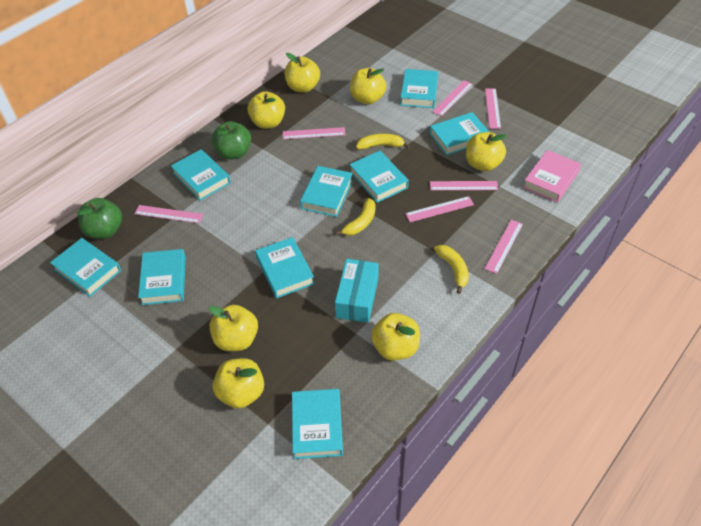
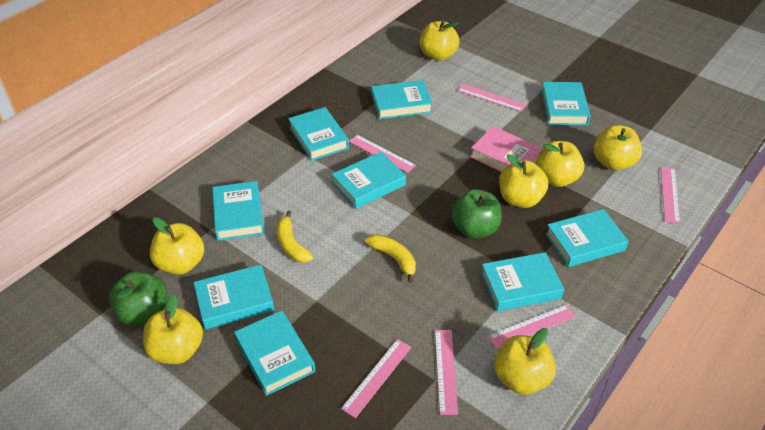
pink ruler: [135,205,203,223] [283,127,346,139] [405,196,474,222] [430,181,498,190] [433,80,473,116] [485,88,501,129] [485,220,523,274] = 7 -> [341,339,411,418] [349,135,416,173] [435,330,458,415] [457,84,526,112] [488,304,576,349] [661,167,680,224] = 6
turquoise box: [335,259,378,323] = 1 -> none = 0
yellow banana: [335,198,376,236] [356,134,410,150] [434,245,469,294] = 3 -> [276,211,313,263] [365,234,416,283] = 2

